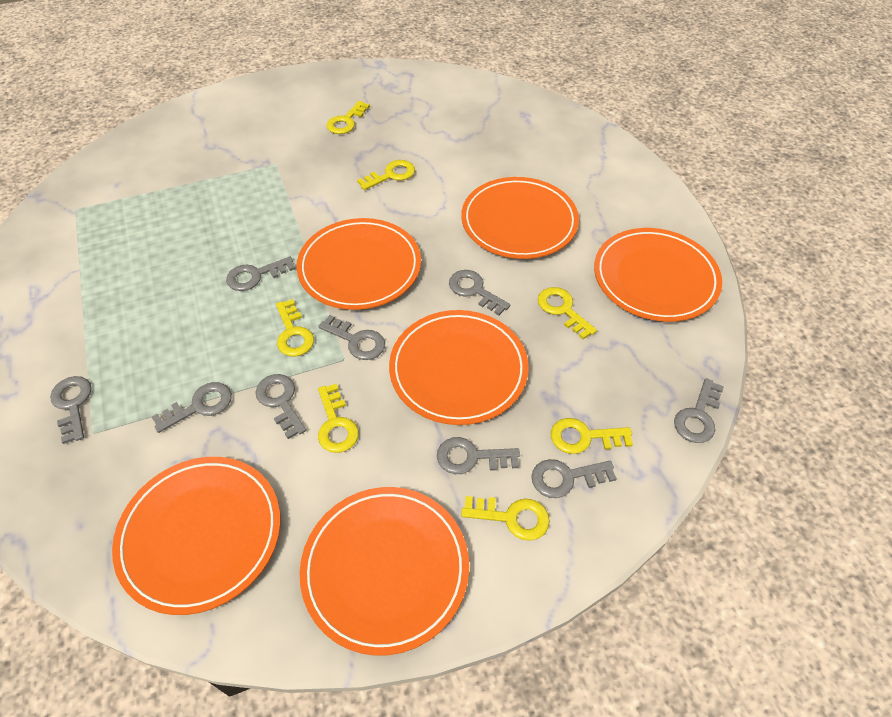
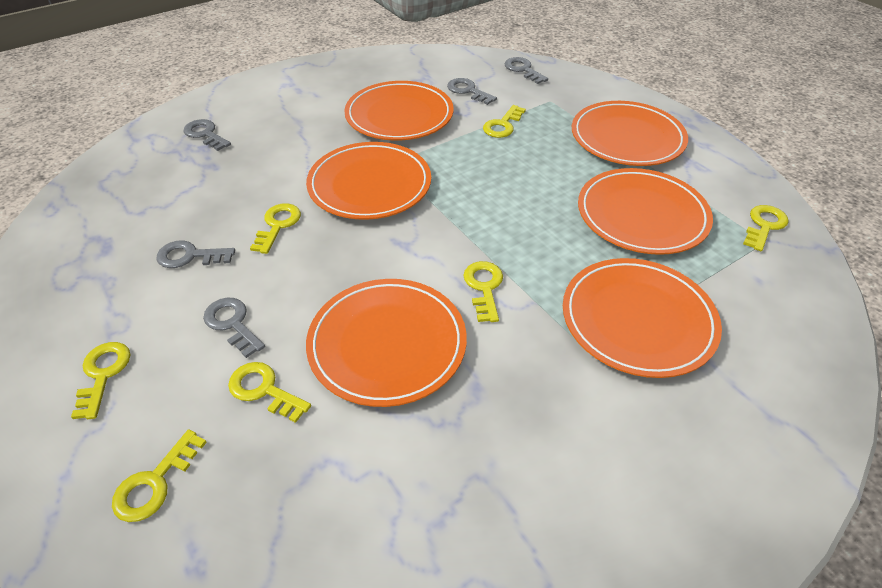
grey key: [50,376,92,444] [152,382,232,433] [226,256,295,291] [256,374,306,439] [318,315,385,360] [437,437,520,474] [449,270,511,316] [531,459,617,498] [674,378,724,443] = 9 -> [156,240,235,268] [183,119,231,151] [203,298,265,358] [447,78,497,105] [505,57,548,84] = 5

